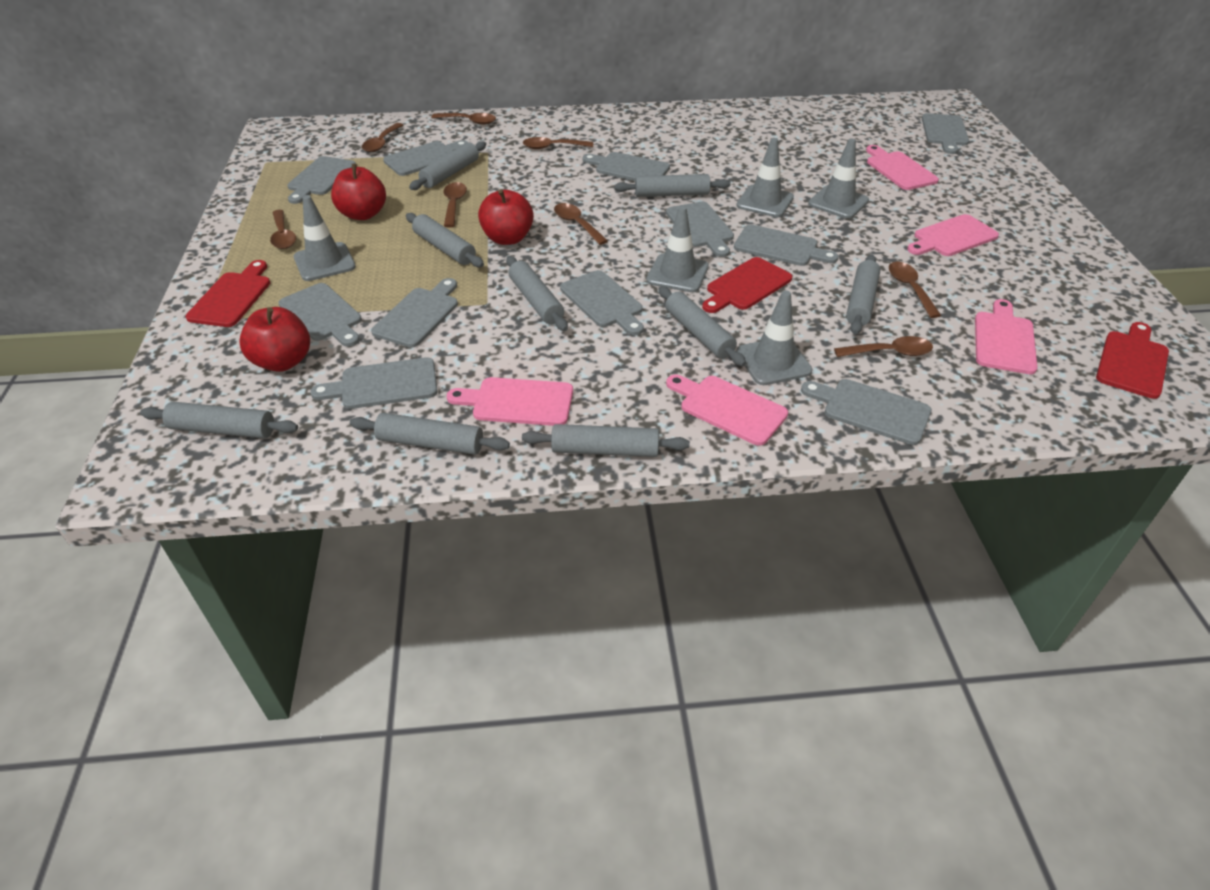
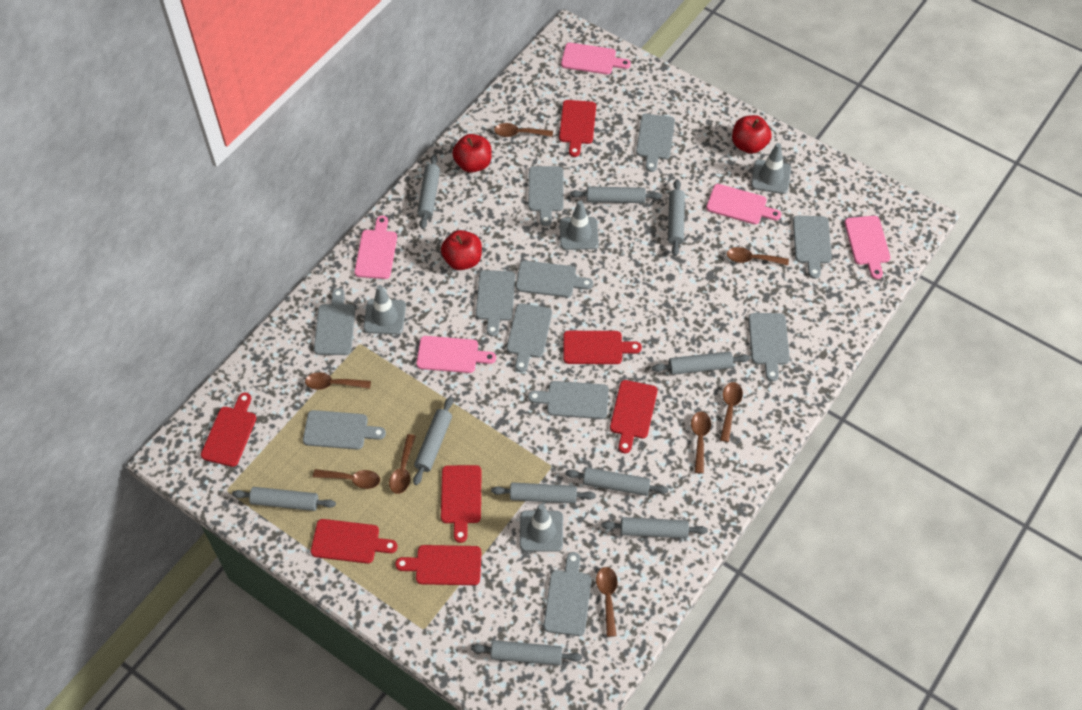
grey rolling pin: [140,402,298,439] [350,413,510,455] [406,213,484,267] [409,141,486,190] [506,256,568,331] [522,424,690,457] [614,174,731,197] [658,286,746,366] [846,254,880,334] = 9 -> [232,487,336,511] [413,397,453,485] [417,154,440,229] [471,640,582,665] [491,482,596,504] [565,468,668,496] [570,186,662,203] [602,517,708,538] [652,351,750,375] [668,179,685,256] = 10
grey traffic cone: [294,195,356,281] [646,206,709,292] [736,138,794,217] [736,291,812,385] [808,138,869,219] = 5 -> [364,285,406,334] [520,504,563,552] [560,201,599,250] [751,143,791,194] = 4
red cutting board: [186,260,270,327] [702,257,792,313] [1096,322,1169,399] = 3 -> [201,393,256,467] [311,519,397,563] [395,545,482,585] [441,465,481,543] [559,100,596,157] [563,331,642,364] [610,380,658,453] = 7

